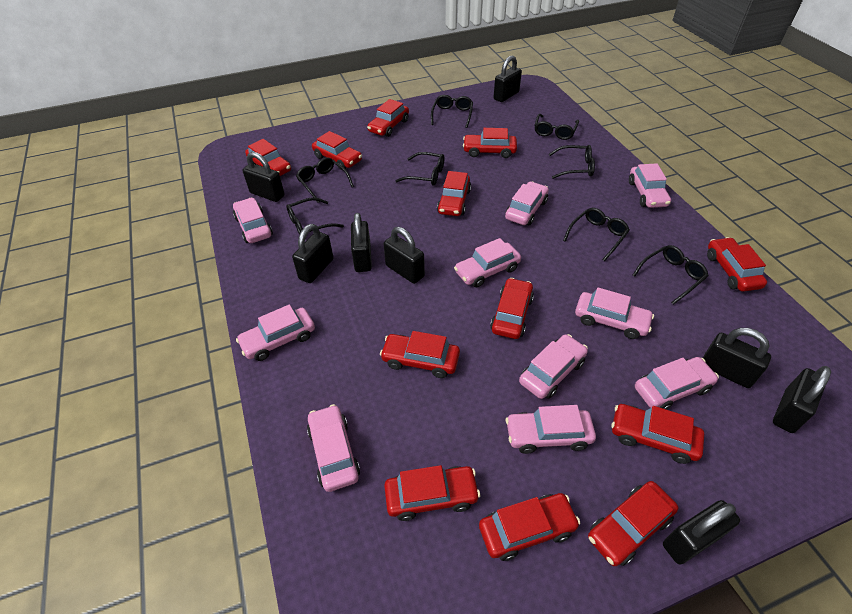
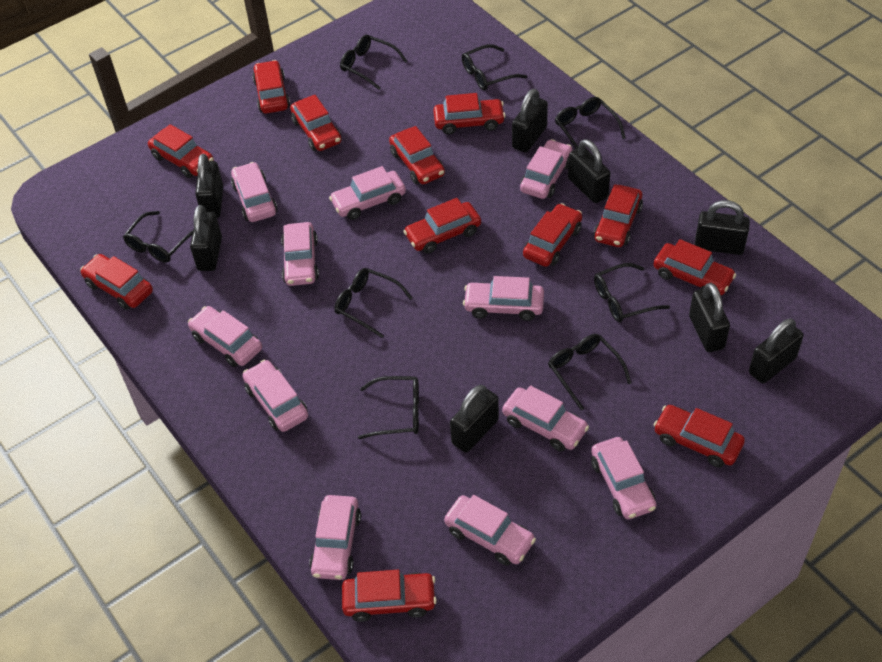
pink car: [233,197,273,243] [236,304,315,361] [307,404,360,492] [454,238,521,287] [505,181,549,225] [506,405,596,454] [519,334,588,399] [575,287,654,339] [629,163,671,208] [635,357,719,410] = 10 -> [188,306,262,367] [231,162,277,222] [243,360,308,432] [281,222,319,286] [309,495,361,580] [329,166,406,220] [444,495,536,566] [463,276,544,321] [502,385,589,452] [520,139,573,199] [591,437,656,519] = 11

